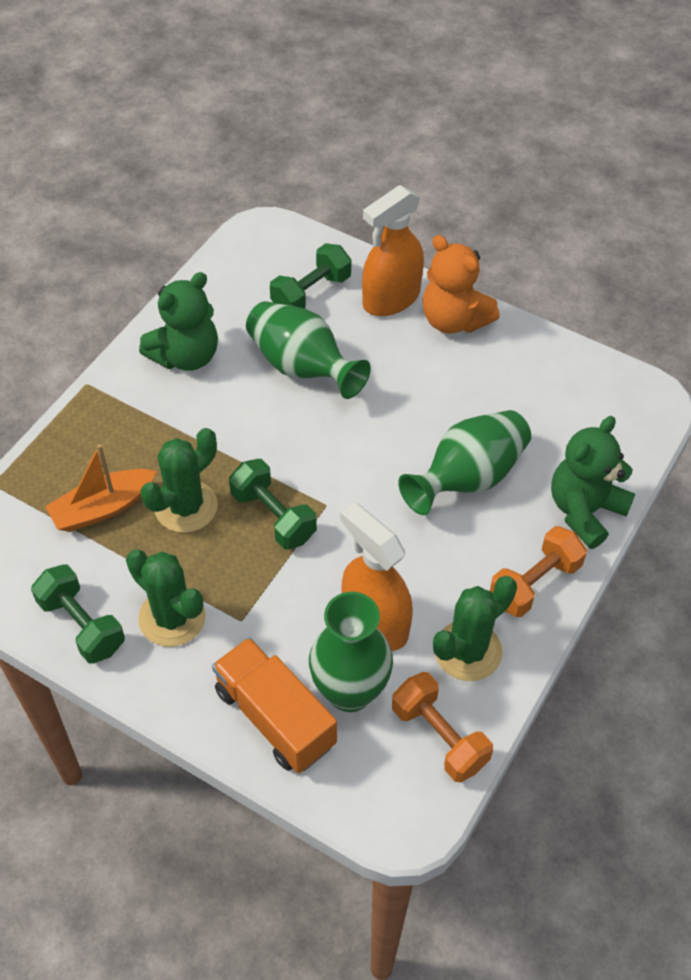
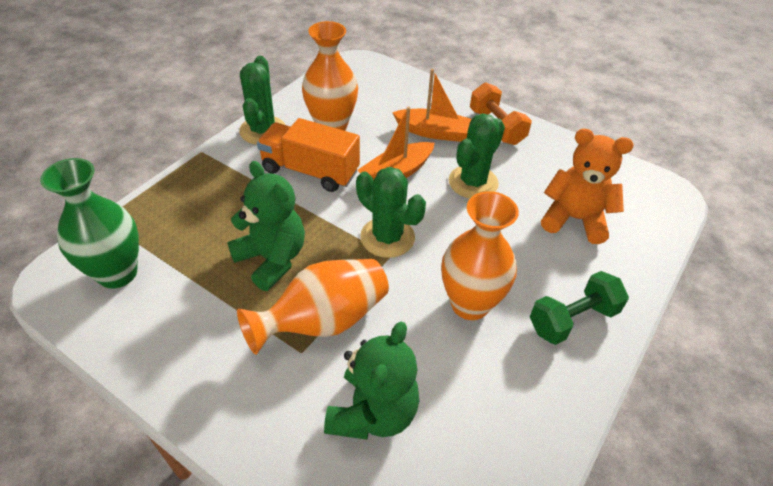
green dumbbell: [31,565,125,664] [229,459,317,549] [270,243,351,309] = 3 -> [530,271,629,345] = 1
green vase: [246,301,371,399] [309,592,393,712] [398,410,531,515] = 3 -> [40,158,139,289] = 1
orange boat: [45,444,157,532] = 1 -> [357,107,435,181] [392,69,471,142] = 2
orange dumbbell: [392,672,493,782] [490,526,587,617] = 2 -> [470,82,532,145] = 1
orange spray bottle: [340,502,413,651] [362,185,424,316] = 2 -> none = 0
orange vase: none = 0 -> [237,259,389,355] [302,21,358,131] [442,191,519,320] = 3

